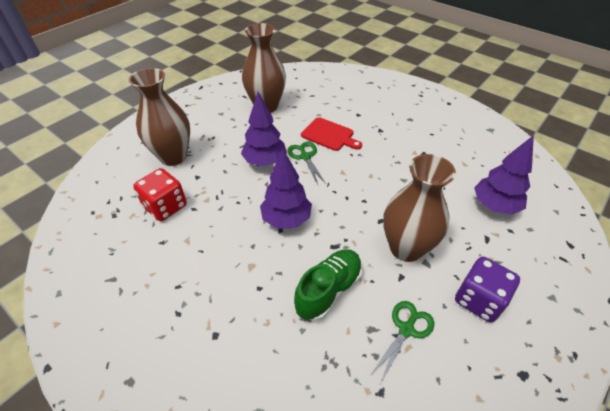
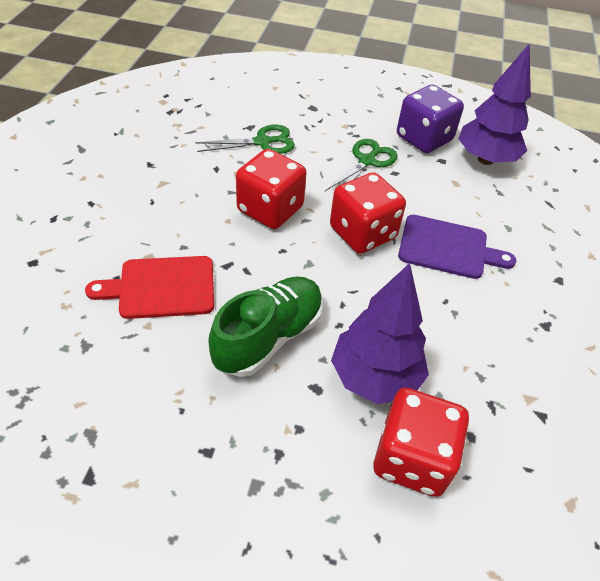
brown vase: [129,68,190,166] [242,23,286,113] [383,154,456,262] = 3 -> none = 0
purple cutting board: none = 0 -> [398,215,516,279] = 1
purple tree: [241,92,287,166] [260,149,312,229] [474,135,534,215] = 3 -> [331,263,429,404] [458,43,531,165] = 2
red dice: [133,168,187,221] = 1 -> [236,149,307,229] [330,172,406,254] [373,388,469,497] = 3

